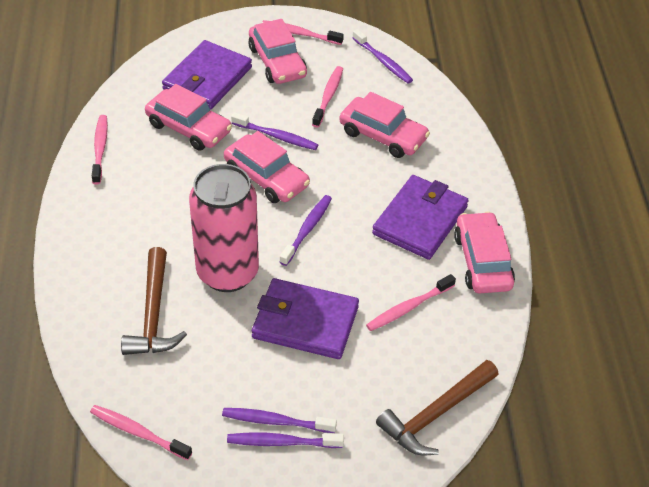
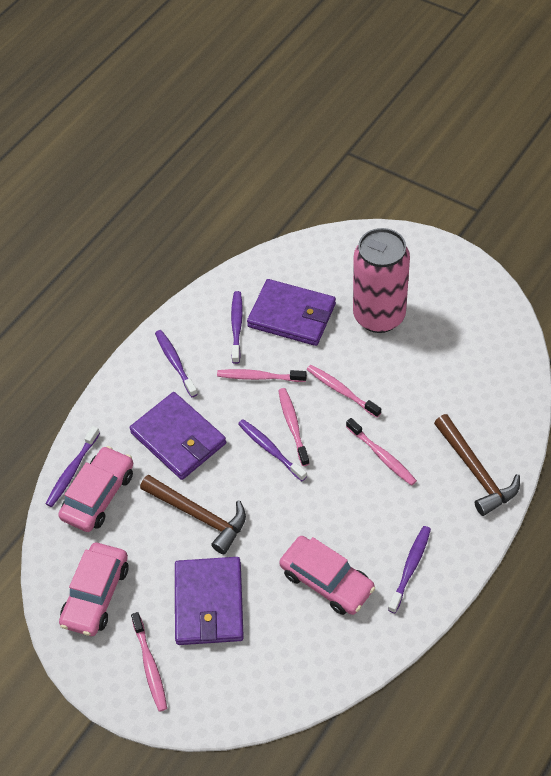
pink car: [145,84,232,151] [224,131,310,203] [249,19,307,84] [339,92,430,158] [454,211,515,293] = 5 -> [58,446,133,532] [59,543,129,636] [279,536,375,615] = 3

